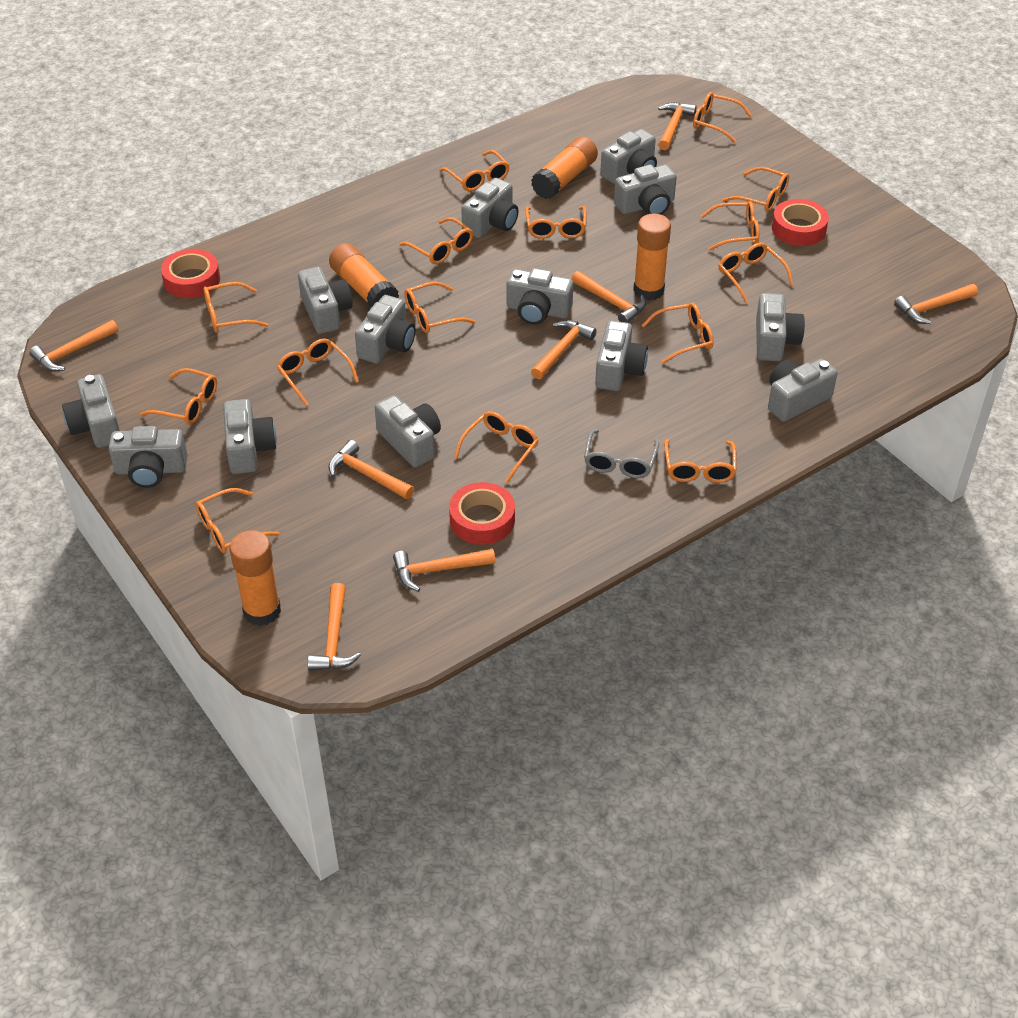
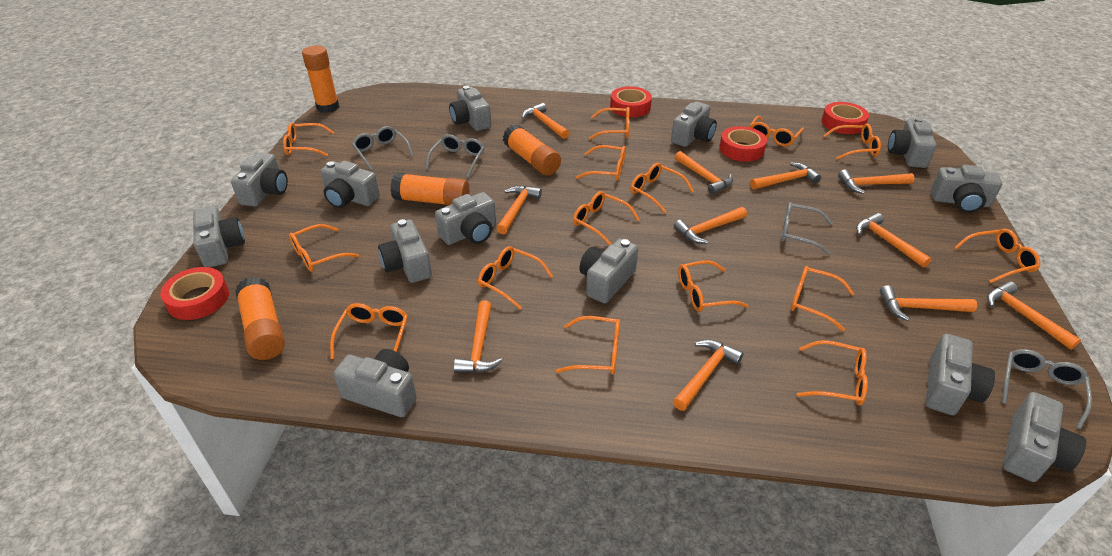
grey glasses: [584,429,659,478] = 1 -> [352,126,413,171] [426,134,484,177] [781,202,833,255] [1002,349,1092,429] = 4
orange hammer: [29,320,118,371] [308,583,361,671] [329,440,414,499] [393,549,496,592] [531,320,597,380] [572,271,646,323] [658,102,697,150] [894,284,978,324] = 8 -> [454,300,503,373] [496,186,542,234] [522,103,569,139] [673,340,744,411] [674,207,747,244] [675,151,733,194] [750,162,821,189] [838,169,915,194] [856,213,932,268] [880,285,977,321] [987,281,1081,350] = 11
red tape: [161,249,220,298] [449,482,515,545] [772,199,829,246] = 3 -> [160,267,229,320] [610,86,652,117] [719,126,767,162] [822,102,869,134] = 4

